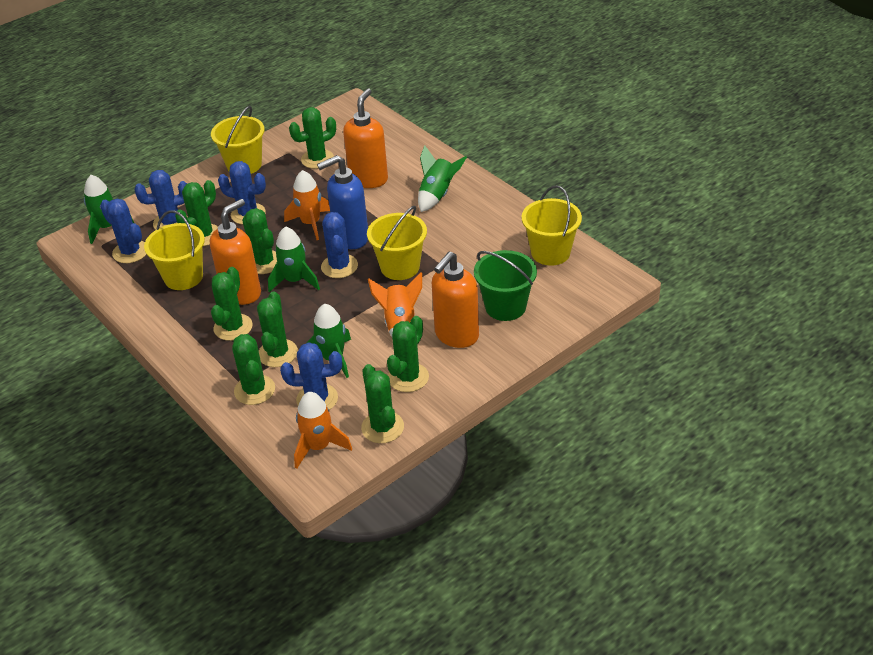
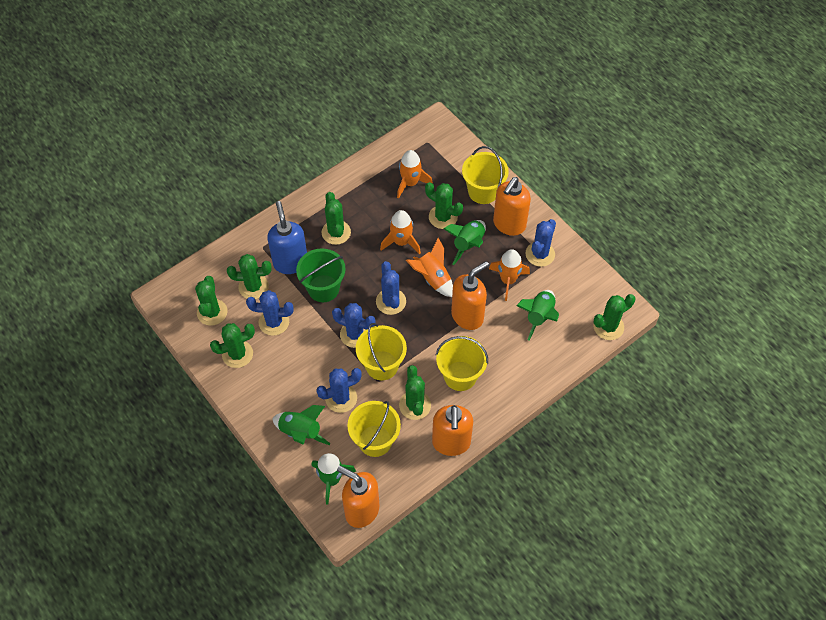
green cactus: [175,180,218,246] [211,267,253,341] [232,334,275,405] [242,208,277,274] [257,291,298,367] [289,107,336,169] [361,364,404,443] [387,316,429,392] = 8 -> [195,276,227,326] [210,323,255,368] [227,254,272,299] [322,192,351,245] [399,365,431,420] [425,182,463,229] [593,294,635,340] = 7
orange rocket: [284,170,330,240] [294,392,352,469] [368,272,422,337] = 3 -> [380,210,421,254] [397,150,433,199] [406,238,453,297] [489,249,530,301] = 4
orange soap dispenser: [210,199,261,305] [343,88,388,188] [432,252,479,348] = 3 -> [337,466,380,528] [432,405,473,456] [451,261,489,330] [493,177,531,236] = 4

